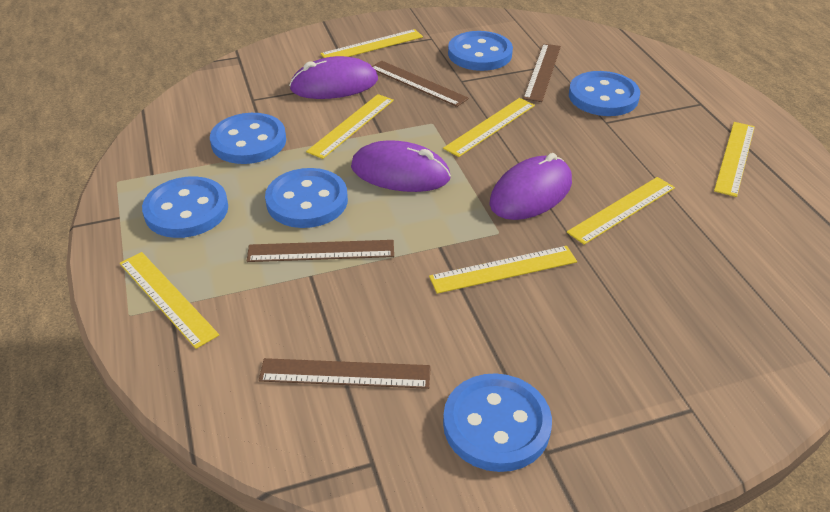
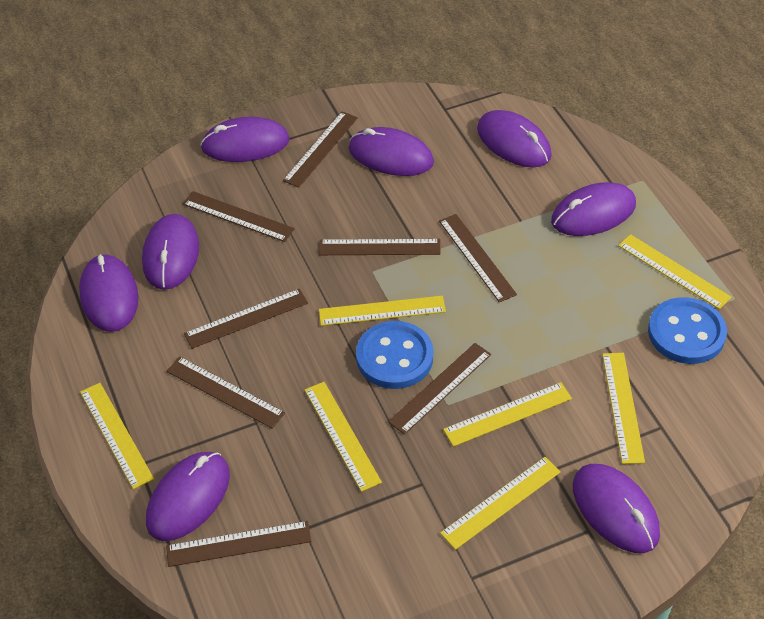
blue button: [142,176,228,238] [210,113,286,164] [265,168,348,228] [443,373,552,472] [448,31,513,71] [569,71,640,116] = 6 -> [356,321,433,389] [648,297,727,364] = 2
brown ruler: [247,240,394,262] [259,358,431,389] [372,61,469,107] [523,44,561,102] = 4 -> [166,521,312,567] [167,357,285,429] [183,191,295,242] [184,289,308,349] [283,111,358,188] [319,239,441,255] [388,343,491,435] [439,214,517,302] = 8
purple mouse: [289,56,378,99] [351,140,451,192] [489,153,572,220] = 3 -> [79,254,139,332] [142,214,199,290] [146,452,230,541] [200,117,290,162] [349,127,434,176] [477,110,552,168] [551,182,636,236] [573,464,660,553] = 8

